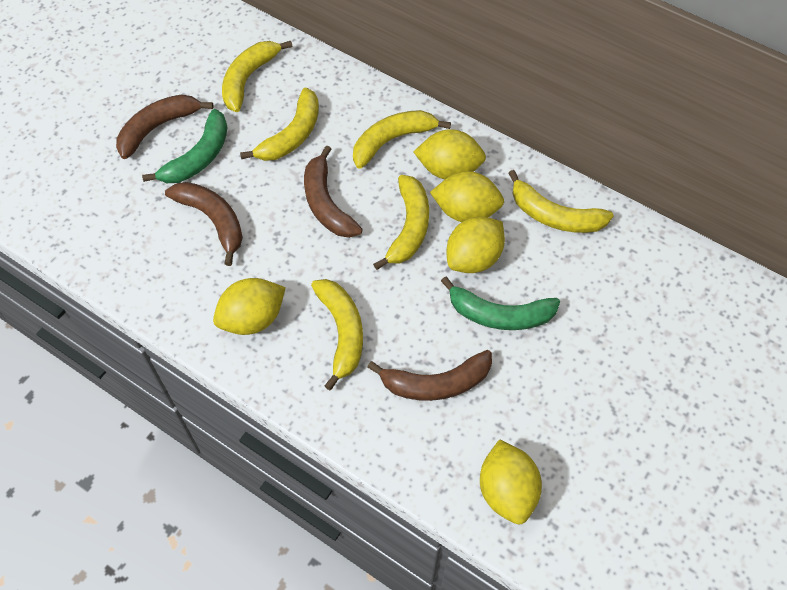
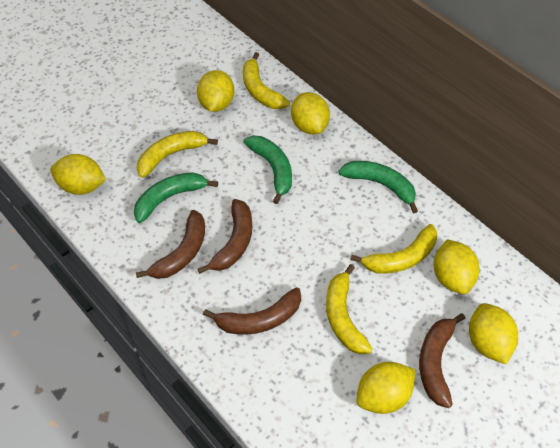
green banana: [142,109,227,183] [441,276,560,330] = 2 -> [134,172,218,223] [243,136,292,204] [338,161,418,213] = 3
yellow banana: [222,41,292,112] [240,87,319,161] [311,279,363,390] [353,110,451,169] [373,175,429,270] [508,170,614,233] = 6 -> [137,131,218,178] [243,52,290,109] [326,264,373,354] [350,224,437,274] = 4
yellow lemon: [213,278,286,335] [414,129,486,179] [430,171,504,222] [447,217,505,273] [480,439,542,524] = 5 -> [50,154,106,195] [197,70,234,112] [291,92,330,134] [356,362,416,414] [434,239,480,294] [469,303,518,364] = 6

